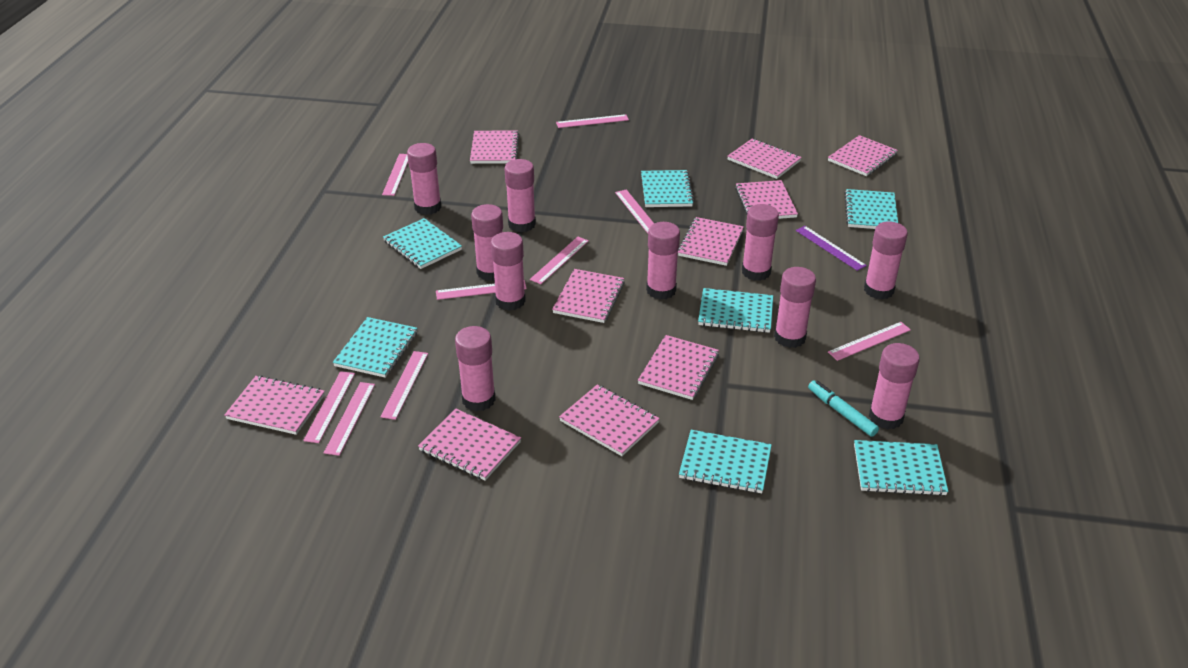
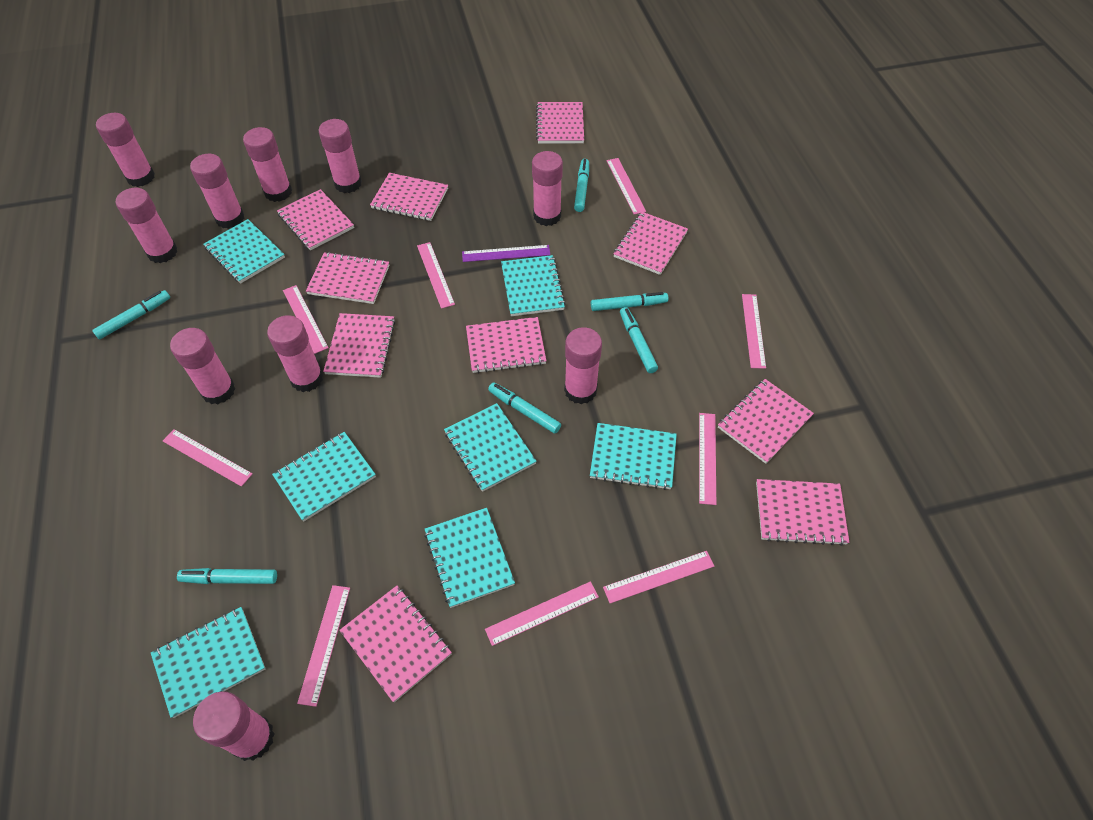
turquoise marker: [808,380,879,437] = 1 -> [92,290,170,339] [177,568,277,584] [488,383,561,434] [574,159,589,212] [591,292,668,311] [620,307,658,373] = 6

